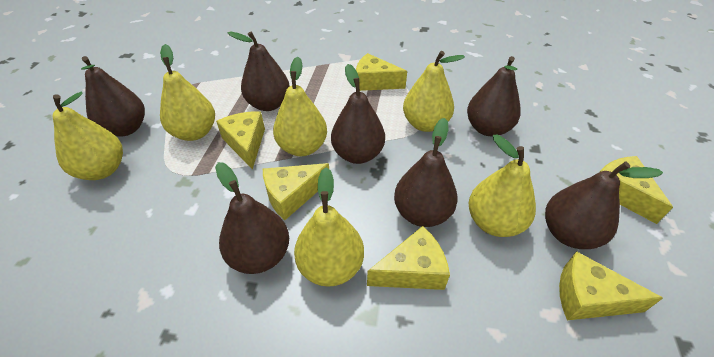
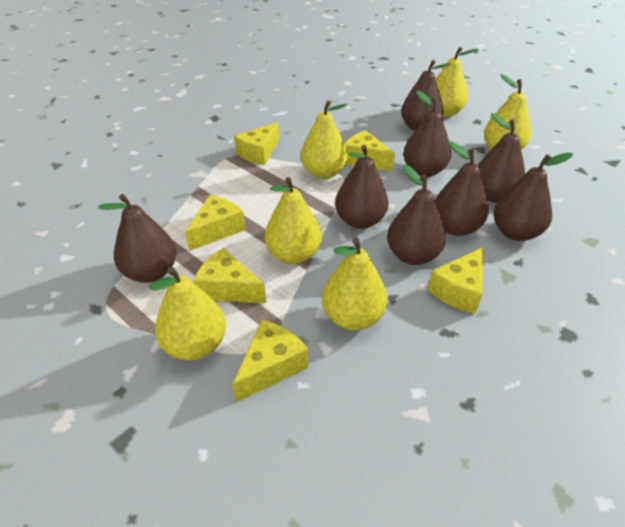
brown pear: [81,56,145,137] [215,162,289,274] [228,31,290,111] [331,64,385,164] [394,118,458,227] [467,56,521,136] [545,161,663,249] = 7 -> [98,194,176,283] [335,145,389,229] [387,164,446,265] [401,60,451,131] [403,91,451,177] [435,141,489,236] [478,113,525,203] [494,152,573,241] = 8

